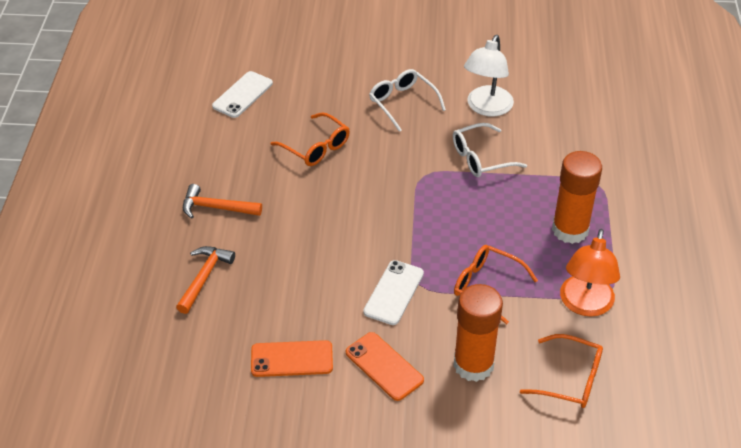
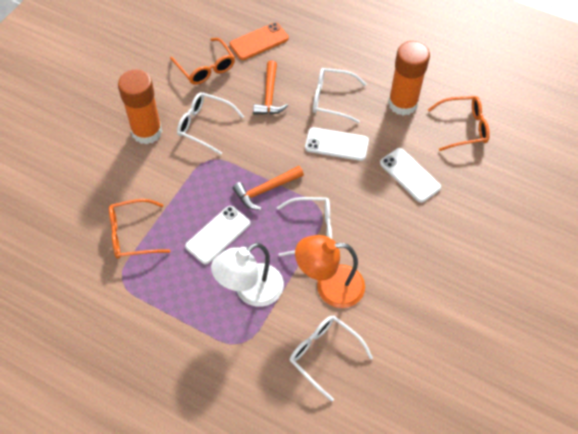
orange phone: [251,340,333,377] [346,332,424,401] = 2 -> [230,22,289,60] = 1
white glasses: [369,69,446,132] [453,123,527,177] = 2 -> [177,92,244,155] [277,197,332,257] [289,316,373,402] [313,68,366,123] = 4
white phone: [212,71,273,118] [363,260,424,325] = 2 -> [185,206,250,264] [305,127,369,161] [380,148,441,203] = 3

